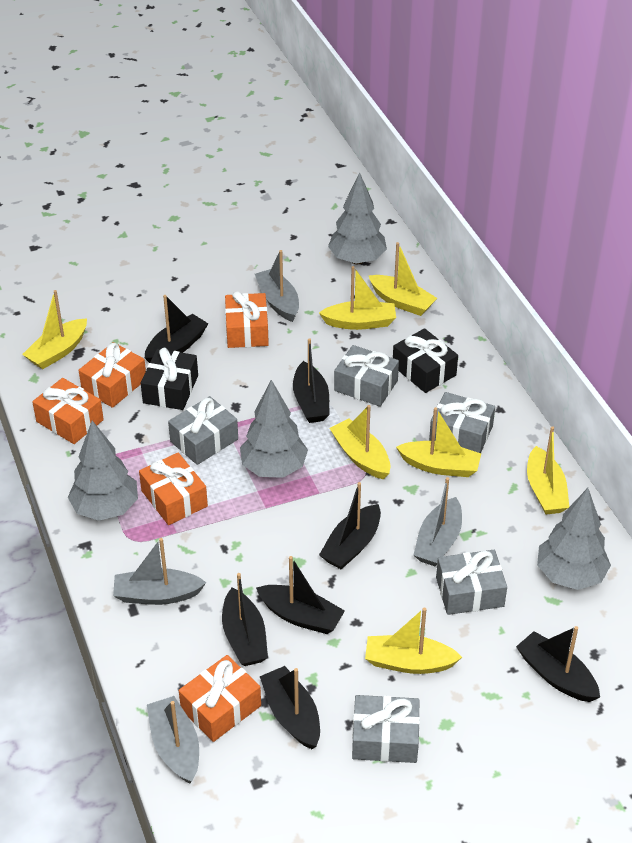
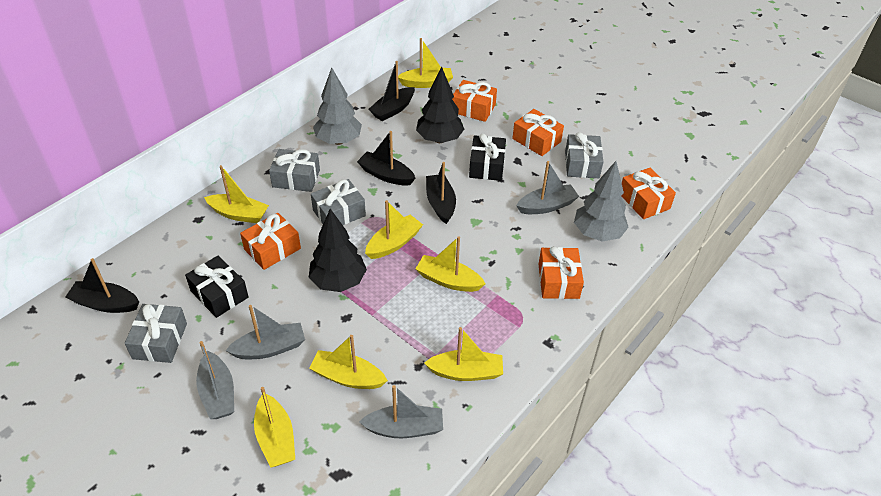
black boat: [145,295,209,363] [222,573,268,666] [256,556,345,634] [260,666,320,749] [293,338,330,423] [319,482,381,569] [516,626,600,702] = 7 -> [65,258,139,313] [357,131,415,186] [369,61,415,121] [426,162,456,224] = 4
black tree: none = 0 -> [309,209,367,292] [416,66,464,143] = 2
grey gift: [168,396,238,465] [334,345,399,407] [352,695,420,763] [429,392,495,453] [436,550,507,615] = 5 -> [125,304,187,363] [269,149,320,192] [311,179,366,225] [565,132,603,178] = 4
grey tree: [68,421,138,521] [240,380,308,478] [328,172,387,264] [537,488,611,590] = 4 -> [313,68,362,145] [574,161,629,241] = 2

